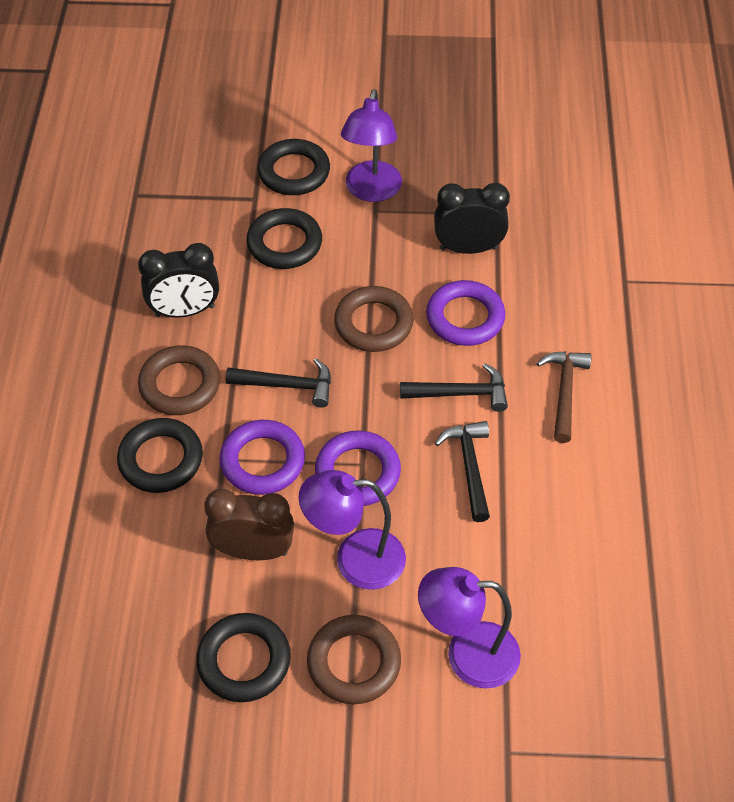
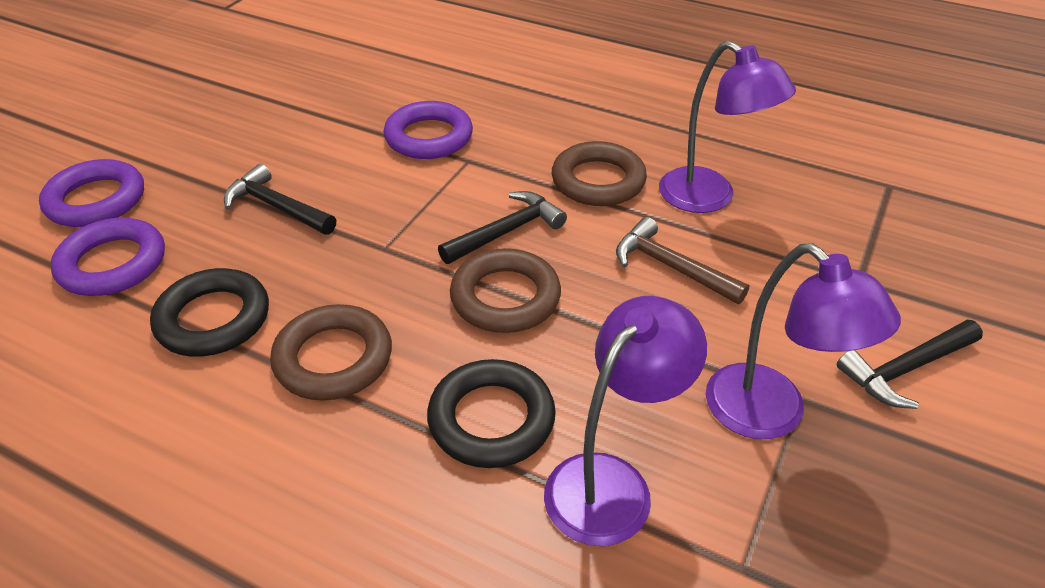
black clock: [138,243,219,318] [434,183,510,254] = 2 -> none = 0
black ring: [117,418,203,493] [196,613,291,702] [246,208,322,269] [257,139,330,195] = 4 -> [150,268,269,357] [427,359,556,468] = 2
brown clock: [204,489,294,560] = 1 -> none = 0

